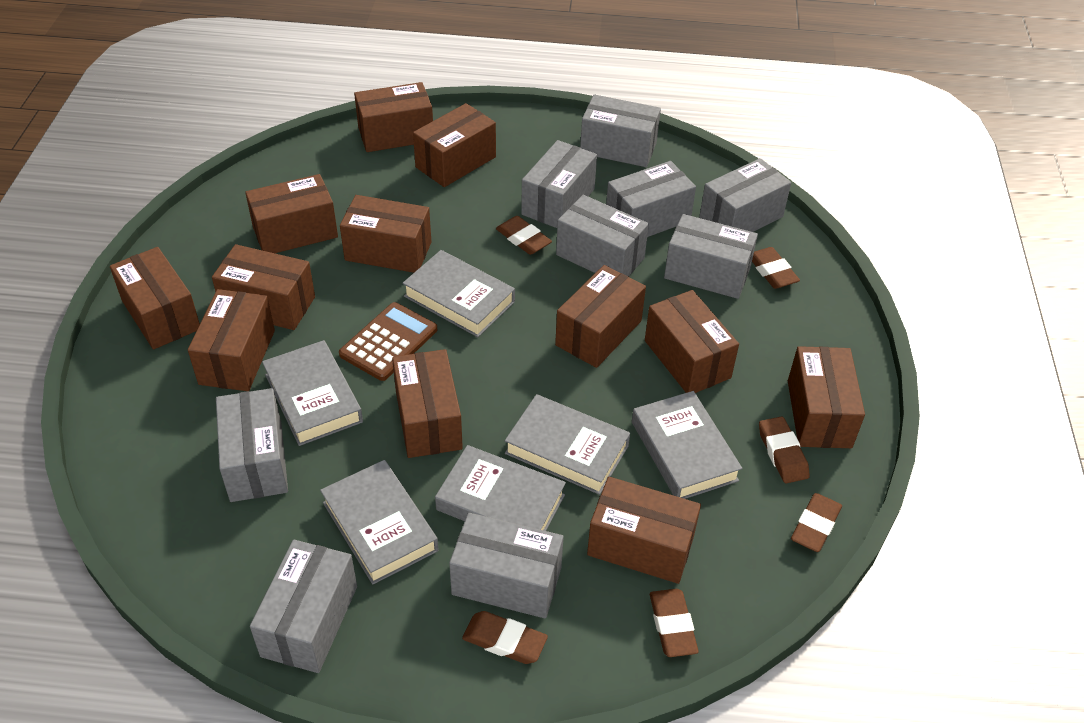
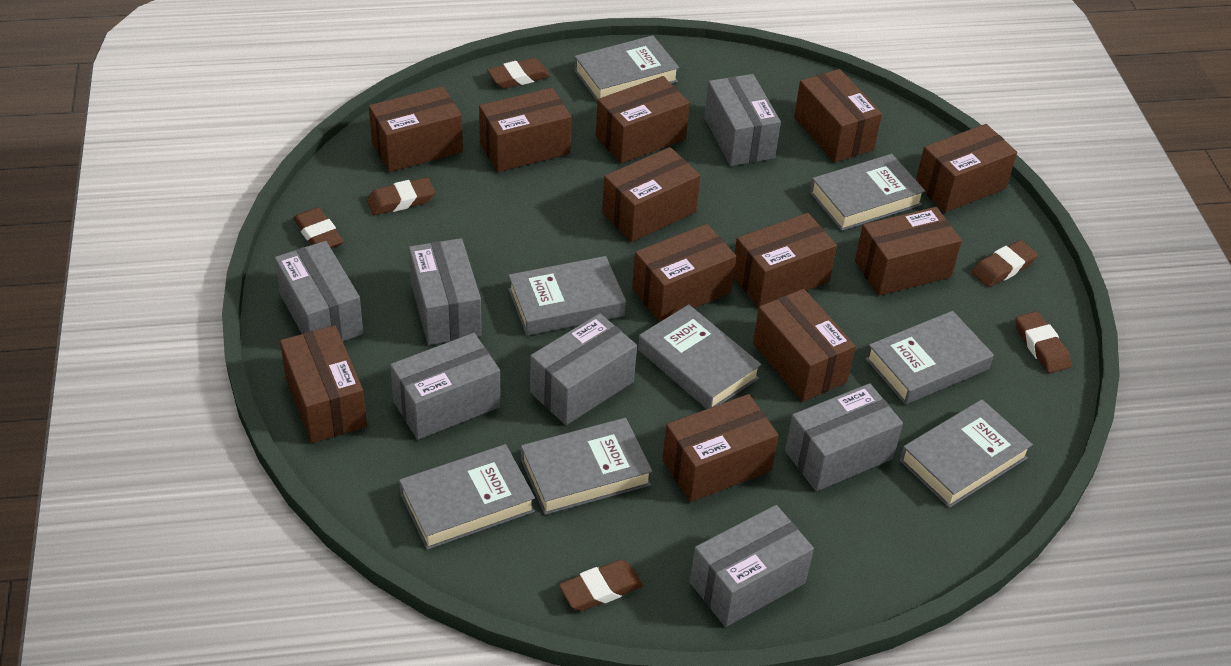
brown calculator: [339,302,437,381] = 1 -> none = 0
grey book: [262,340,363,446] [320,460,438,585] [403,250,515,337] [435,445,566,531] [505,394,630,495] [632,391,742,499] = 6 -> [399,444,535,550] [508,256,626,336] [521,418,653,515] [574,35,679,101] [638,304,762,409] [810,154,925,231] [866,311,994,405] [900,399,1033,508] = 8
grey box: [216,388,288,502] [250,540,357,673] [449,513,564,618] [521,140,597,228] [556,195,649,277] [580,94,661,167] [606,161,696,237] [664,214,758,299] [699,158,791,232] = 9 -> [275,241,363,341] [390,333,501,440] [409,238,482,345] [530,313,637,425] [690,505,814,627] [704,74,781,166] [785,383,903,491] = 7

